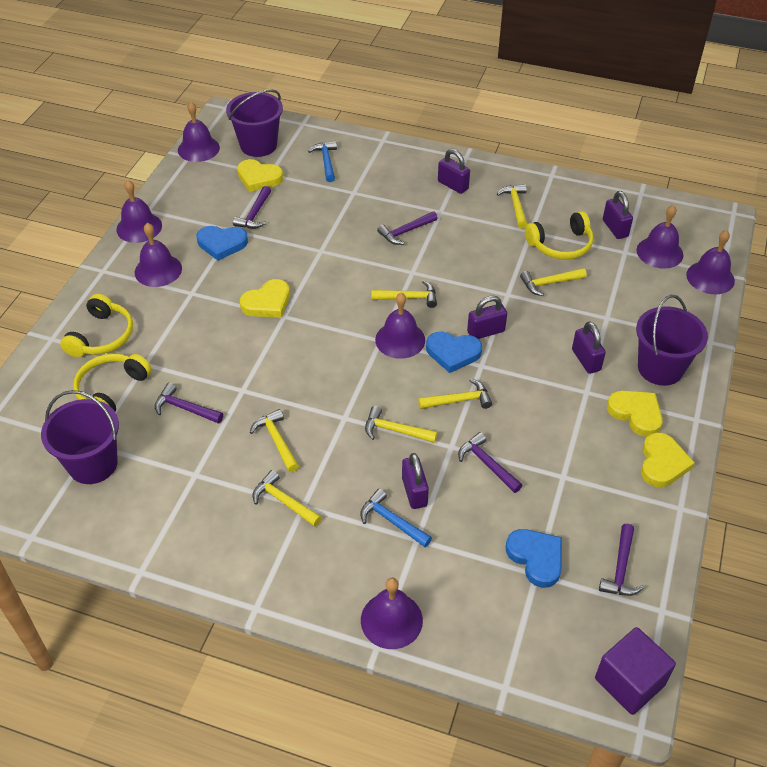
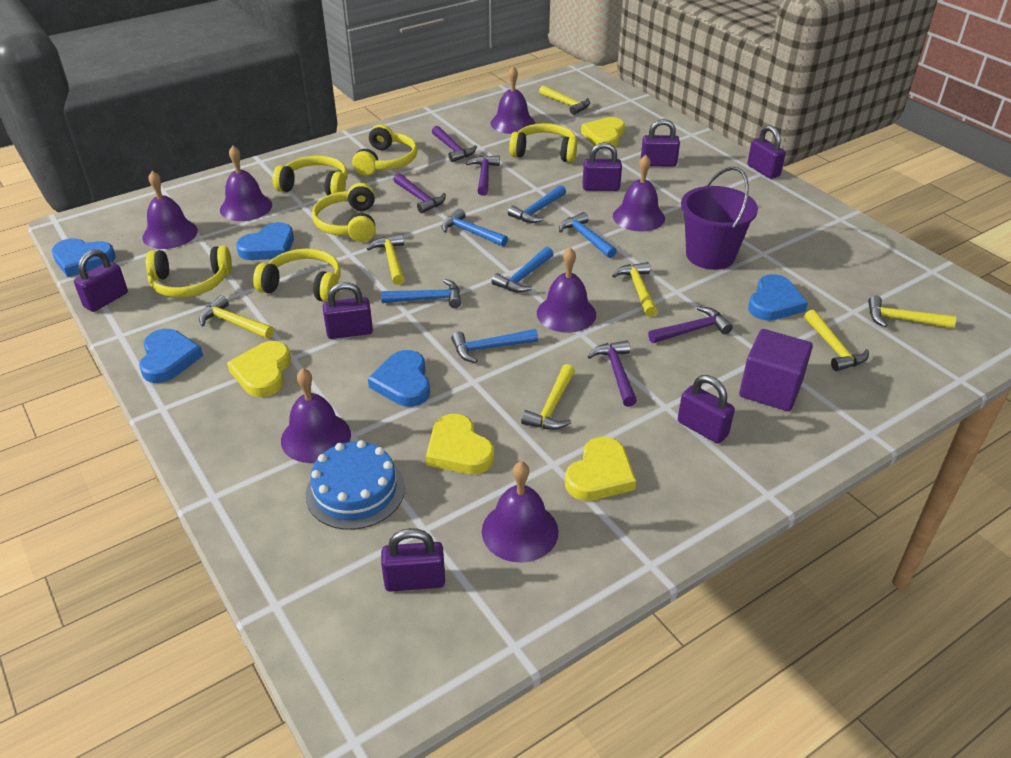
blue cake: none = 0 -> [306,440,405,530] = 1
blue hammer: [308,141,337,182] [360,489,432,547] = 2 -> [381,279,461,308] [442,209,508,247] [451,329,538,363] [492,247,553,293] [508,185,566,223] [559,212,617,258] = 6
blue heart: [197,226,248,261] [426,332,482,373] [506,529,562,588] = 3 -> [52,238,116,277] [139,329,203,383] [236,222,294,260] [368,350,430,407] [748,274,808,321] = 5
purple bucket: [41,390,119,484] [226,89,283,157] [636,295,708,386] = 3 -> [681,167,758,270] = 1
purple padlock: [402,453,429,509] [438,149,470,194] [467,296,507,339] [572,321,606,374] [603,191,633,239] = 5 -> [74,249,128,312] [323,282,373,339] [381,528,445,592] [582,142,622,191] [641,119,680,166] [678,375,735,444] [747,125,786,179] = 7
yellow headphones: [60,294,133,358] [73,354,152,411] [525,211,594,260] = 3 -> [146,246,232,298] [253,249,341,302] [273,156,348,195] [312,183,376,242] [352,124,417,176] [509,123,577,163] = 6

